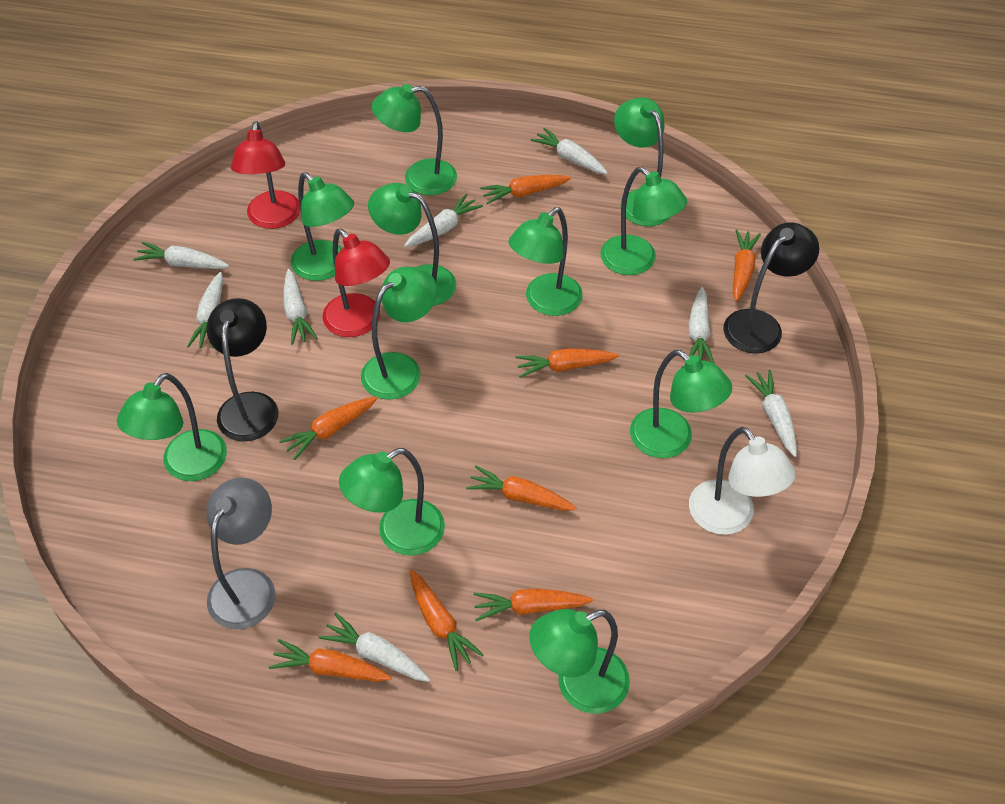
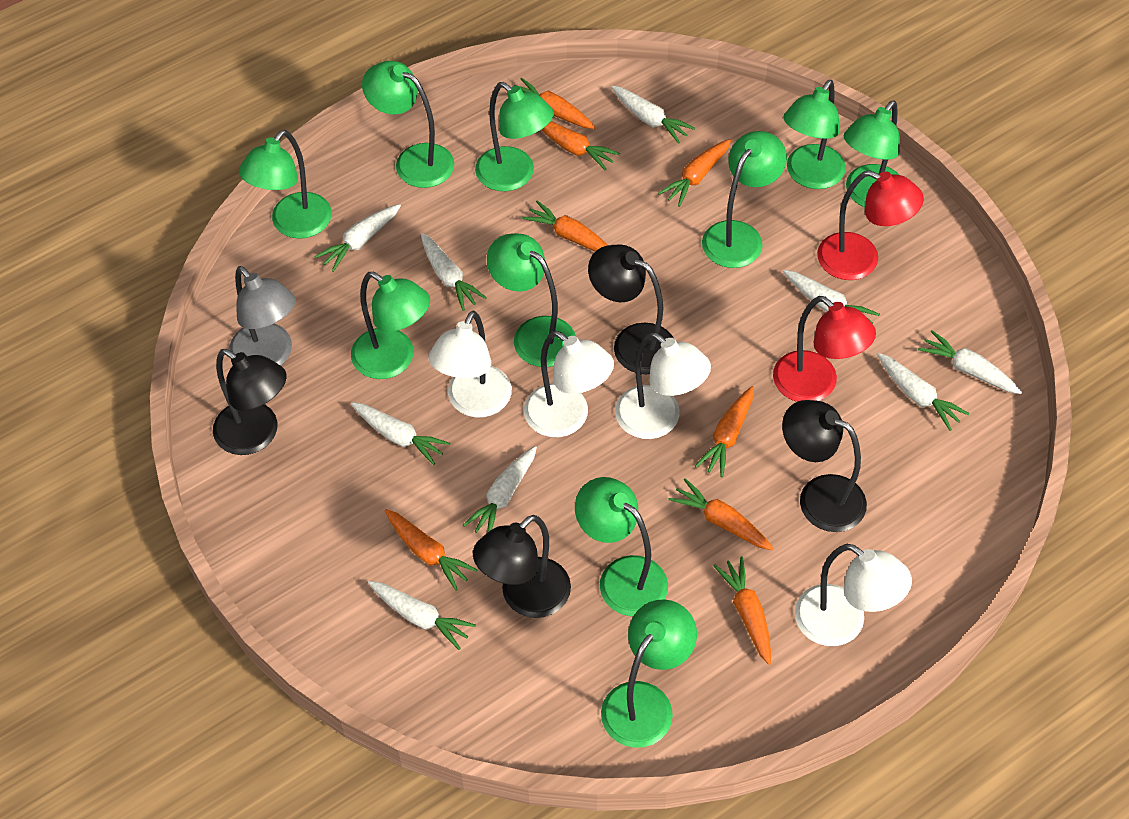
black lamp: [207,298,278,441] [724,222,819,354] = 2 -> [213,349,287,455] [473,515,571,618] [588,244,673,374] [782,400,867,532] = 4
green lamp: [117,373,227,481] [291,172,354,281] [339,448,445,556] [361,267,437,400] [368,183,456,306] [372,84,457,195] [508,207,583,316] [529,609,630,714] [600,167,687,275] [614,98,671,226] [630,350,732,458] = 11 -> [239,130,332,239] [351,272,430,379] [362,61,454,188] [475,82,554,191] [487,233,576,367] [575,477,668,616] [601,599,697,748] [702,131,787,268] [783,80,846,189] [844,100,900,207] = 10
white carrot: [133,242,229,269] [187,272,223,348] [284,269,318,345] [318,612,430,682] [404,194,483,247] [530,128,608,174] [689,287,714,363] [745,370,797,457] = 8 -> [314,204,401,272] [351,402,450,465] [368,581,476,650] [421,233,487,311] [463,446,537,533] [611,86,695,144] [783,270,880,324] [877,353,970,431] [918,330,1022,394] = 9
white lamp: [689,427,796,535] = 1 -> [428,311,512,417] [524,331,614,437] [615,332,711,439] [795,544,912,646] = 4

